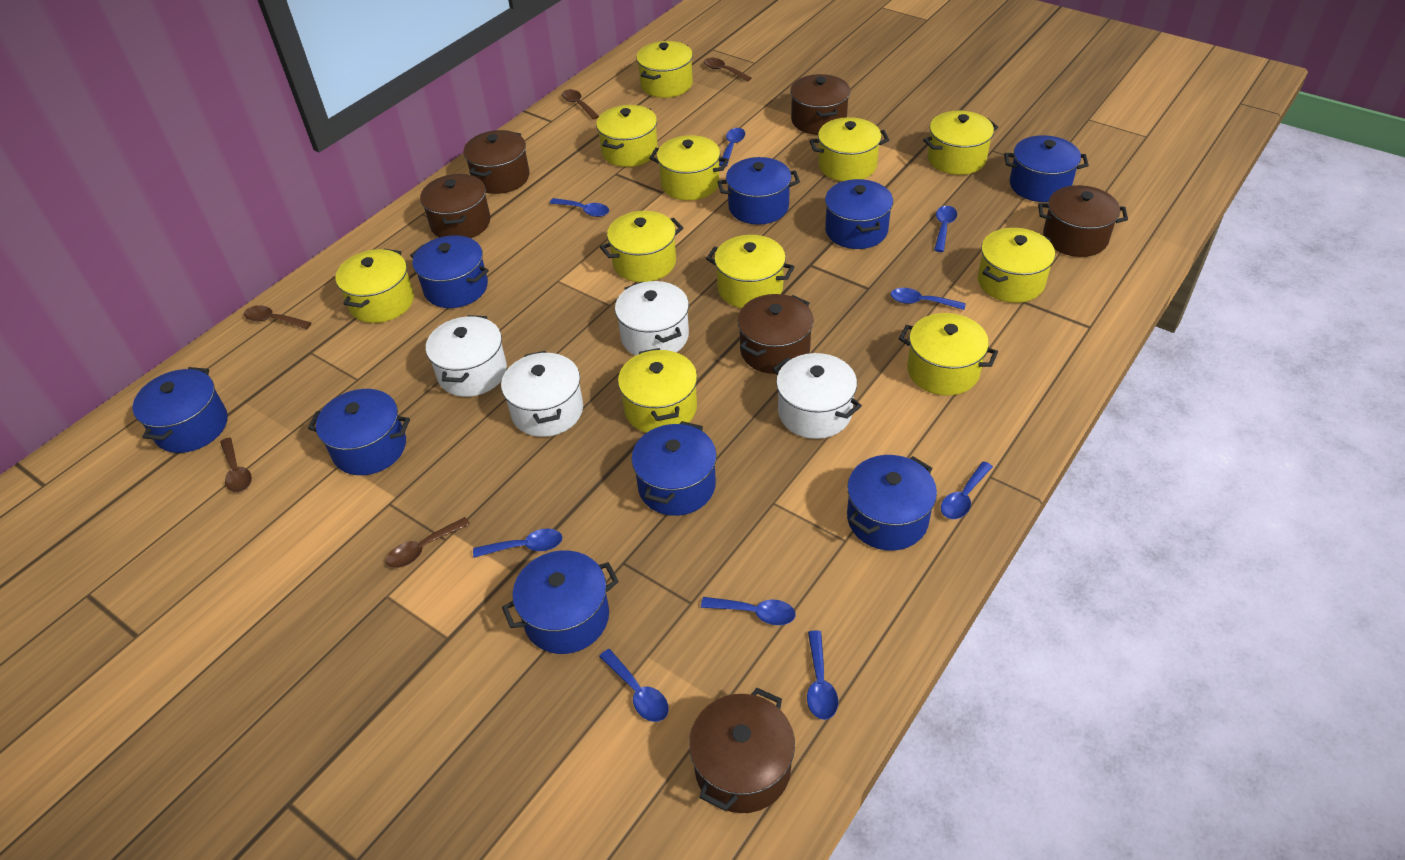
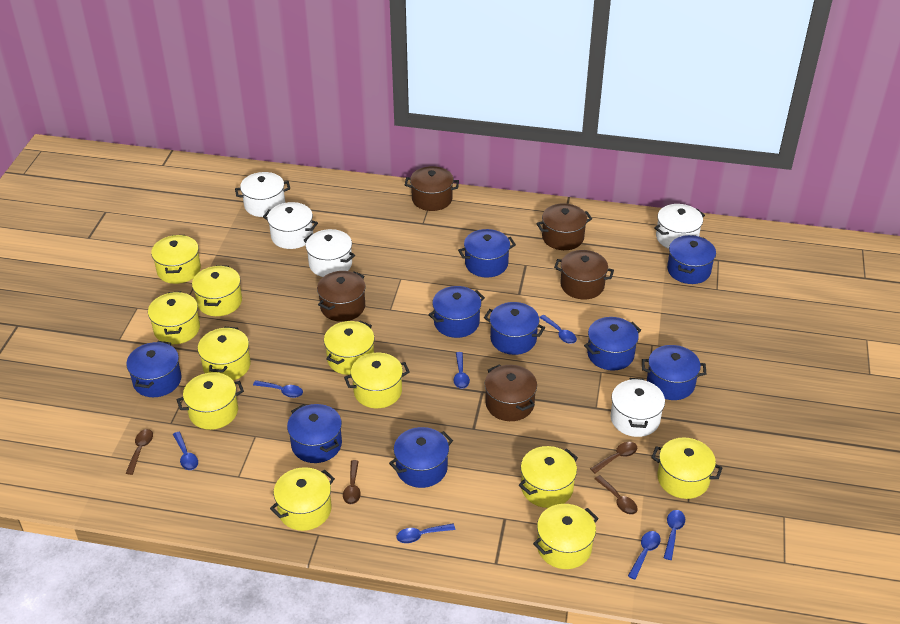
blue spoon: [473,529,562,558] [549,198,609,217] [599,649,669,722] [701,597,796,625] [719,128,745,167] [807,630,838,720] [890,288,966,310] [934,206,957,252] [941,461,993,519] = 9 -> [173,432,198,470] [253,380,303,398] [397,524,455,543] [453,352,470,389] [539,315,577,344] [628,531,661,580] [664,510,685,560] = 7
brown pot: [420,174,491,238] [463,130,529,194] [689,688,795,813] [737,294,814,374] [790,74,850,135] [1038,185,1128,257] = 6 -> [317,271,366,322] [405,166,459,211] [485,364,537,421] [536,203,592,250] [554,250,614,299] = 5
brown spoon: [220,437,252,492] [244,305,311,329] [386,517,470,568] [562,89,599,120] [704,58,751,82] = 5 -> [126,429,153,475] [343,460,361,504] [590,442,637,473] [595,475,638,514] = 4
white pot: [426,315,507,397] [501,351,583,437] [615,281,689,356] [773,353,862,439] = 4 -> [235,172,290,217] [263,202,318,249] [303,229,355,277] [610,378,665,437] [654,204,705,249] = 5

